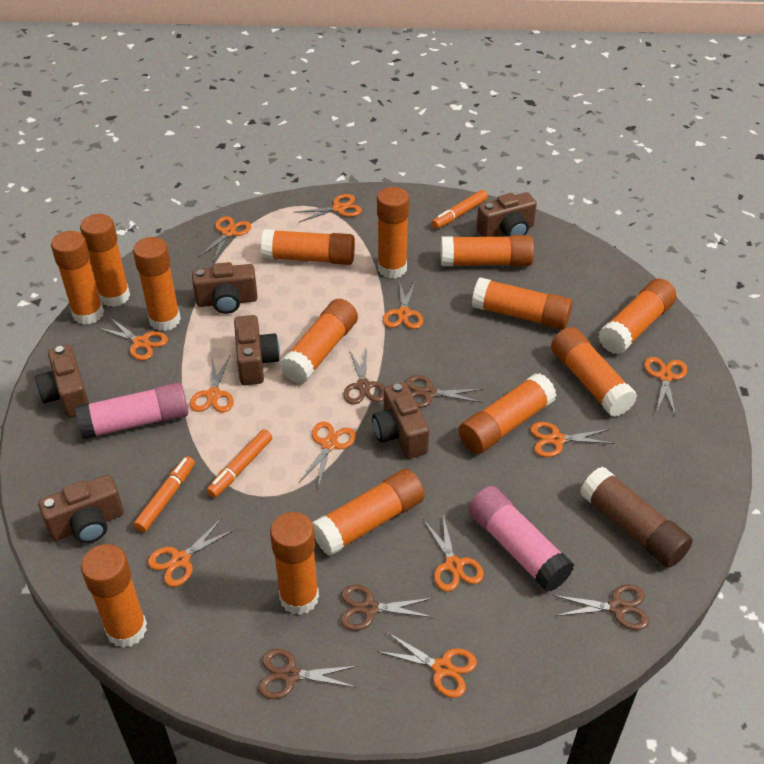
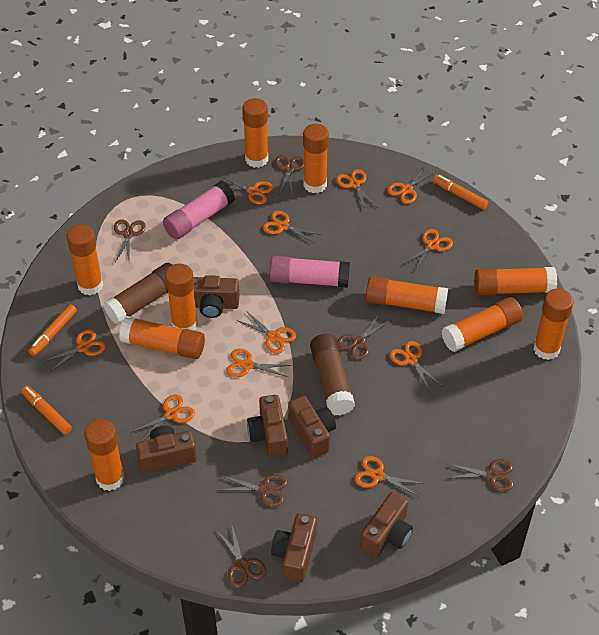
brown glue stick: [580,466,693,568] = 1 -> [103,263,172,325] [310,334,355,416] = 2
brown scissors: [259,649,358,699] [341,585,434,631] [343,348,385,404] [406,375,483,408] [553,584,649,630] = 5 -> [114,219,146,262] [217,523,267,588] [221,474,287,507] [275,155,304,196] [337,313,391,360] [448,459,513,491] = 6
orange glue stick: [51,231,104,325] [80,214,130,307] [81,544,147,648] [133,237,181,331] [261,229,355,265] [270,512,319,615] [280,299,358,384] [312,469,425,556] [377,187,409,278] [441,235,534,266] [458,373,557,454] [472,277,573,330] [551,327,637,417] [598,279,677,354] = 14 -> [67,224,103,295] [84,419,125,491] [119,316,205,359] [165,264,198,330] [242,98,268,168] [303,124,329,193] [366,276,448,314] [442,297,523,352] [474,267,557,295] [533,288,574,360] = 10

